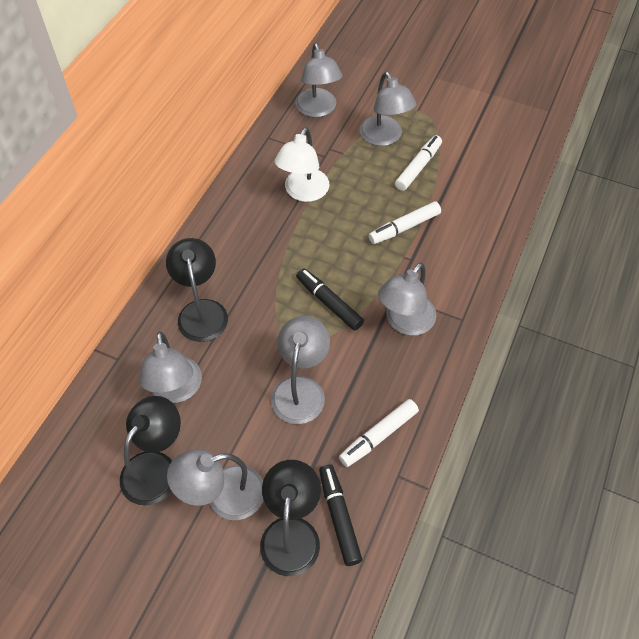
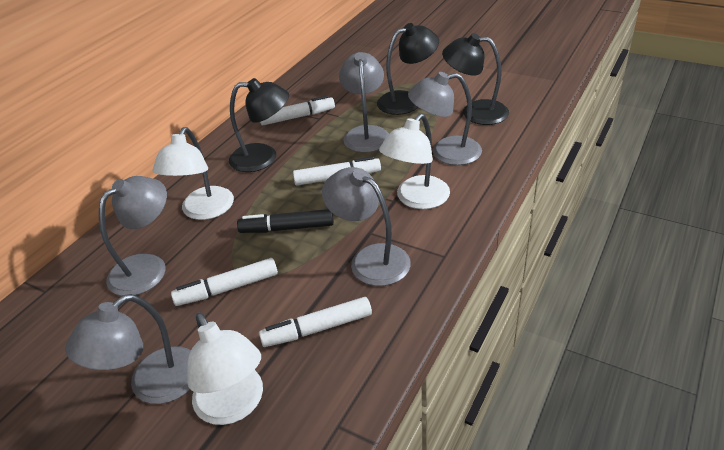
black marker: [296,268,364,330] [319,464,362,566] = 2 -> [237,209,334,233] = 1
grey lamp: [139,332,202,403] [167,449,263,520] [271,316,330,424] [295,43,342,117] [360,72,416,146] [378,262,437,336] = 6 -> [65,294,191,404] [99,176,167,296] [322,167,411,286] [339,52,389,153] [408,72,482,165] = 5
white lamp: [275,127,330,202] = 1 -> [153,127,234,220] [187,312,263,425] [379,114,450,209] = 3
white marker: [339,399,419,467] [368,201,441,244] [395,135,442,191] = 3 -> [171,258,278,306] [259,297,372,347] [260,96,335,125] [293,157,381,185] = 4

